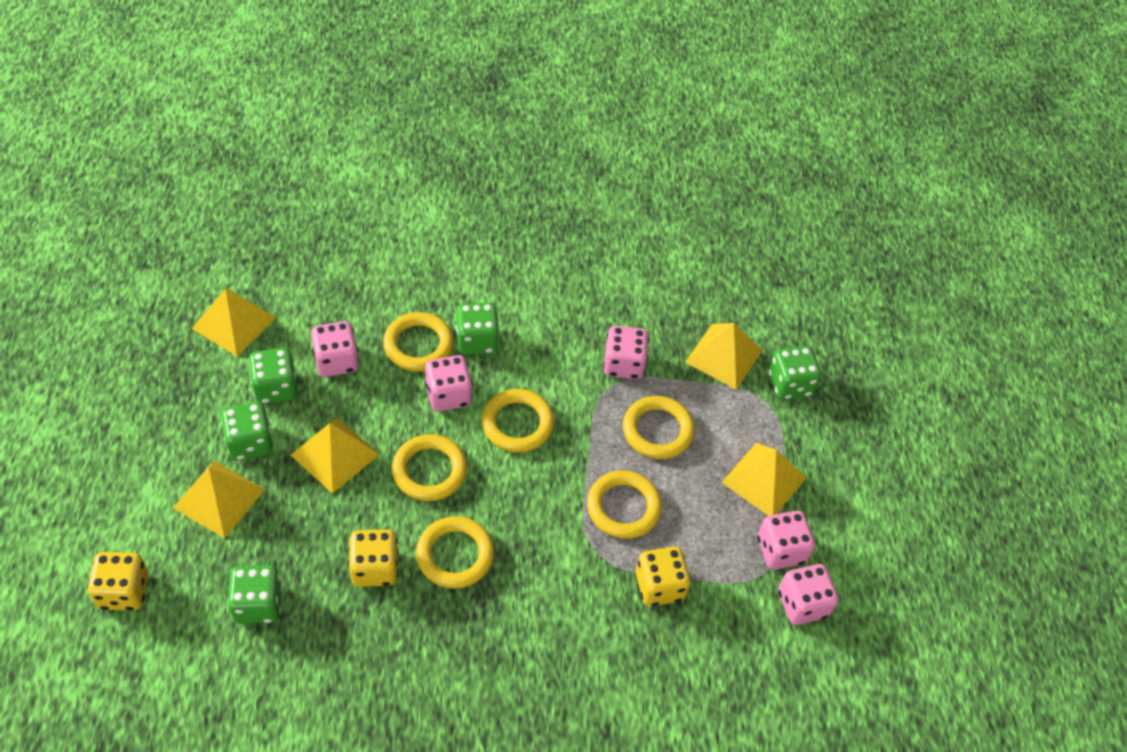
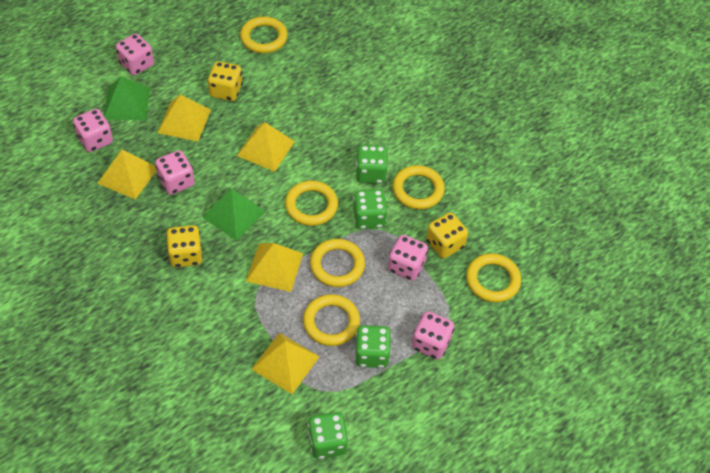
green dice: [220,402,273,461] [227,565,282,624] [248,348,298,404] [456,302,499,355] [769,346,821,400] = 5 -> [308,412,349,459] [353,189,388,229] [355,325,391,368] [356,145,388,184] = 4
green pyramid: none = 0 -> [104,76,150,120] [202,189,266,241] = 2

